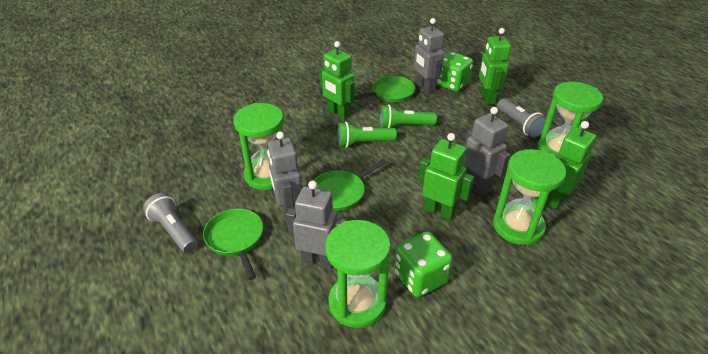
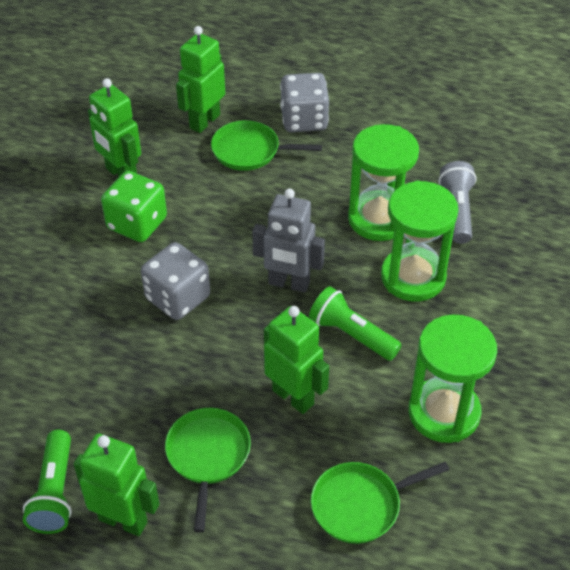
green dice: [394,232,453,297] [436,52,473,92] = 2 -> [101,171,167,242] = 1
green hourglass: [233,103,284,190] [325,220,391,328] [493,149,566,245] [537,82,603,157] = 4 -> [348,124,419,241] [381,181,458,302] [409,314,497,443] = 3
grey dice: none = 0 -> [141,242,210,320] [280,73,329,132] = 2
grey flashlight: [143,193,198,253] [497,98,546,138] = 2 -> [439,161,477,244] = 1
grey robot: [267,131,302,221] [286,180,347,269] [414,18,444,94] [464,107,511,194] = 4 -> [252,189,325,293] = 1

